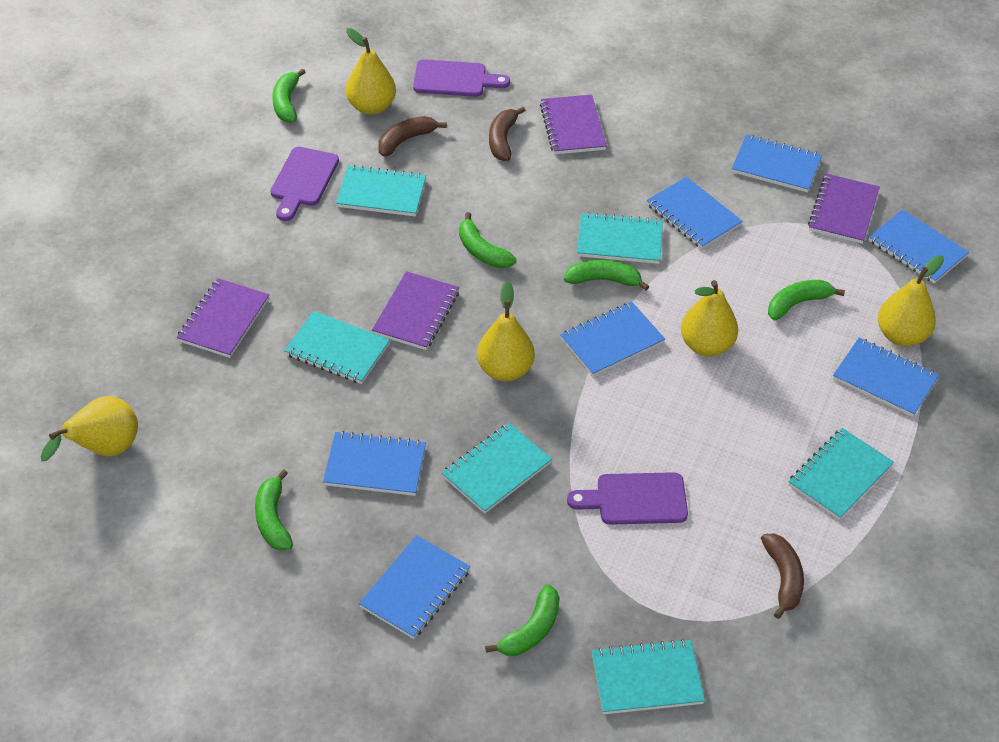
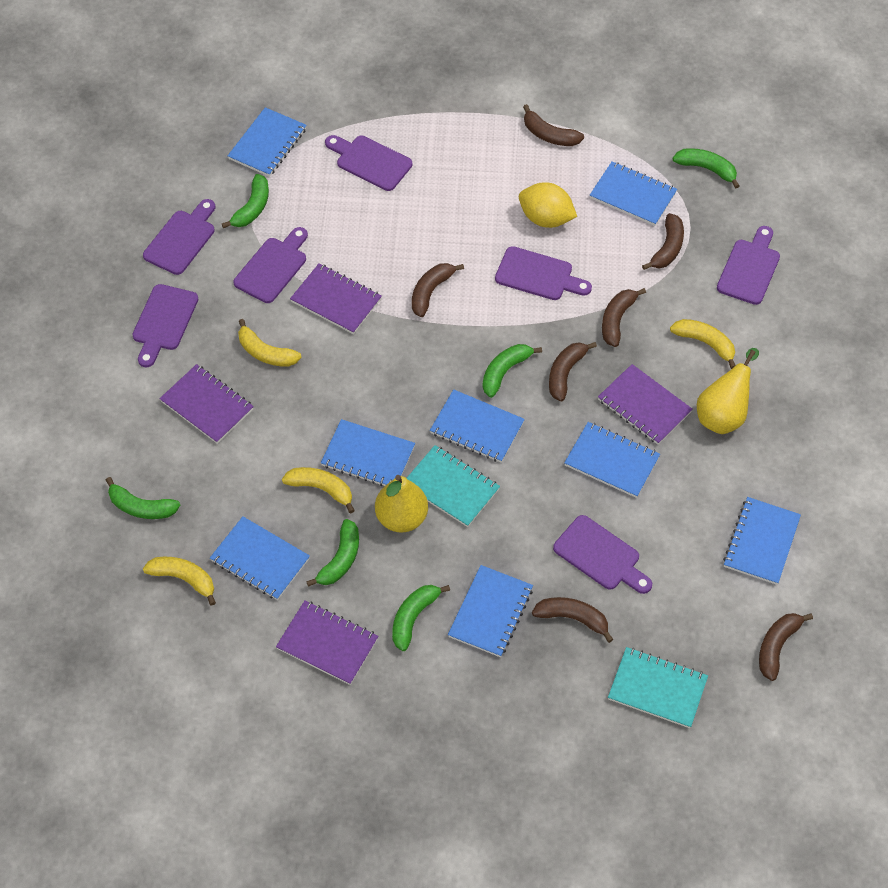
blue notebook: [323,431,426,496] [359,535,470,639] [560,301,665,376] [647,177,743,249] [732,135,822,193] [833,338,939,417] [868,210,969,284] = 7 -> [210,516,310,600] [228,107,307,177] [321,419,415,486] [430,389,525,463] [448,565,533,657] [564,422,660,498] [590,161,677,226] [723,497,801,585] = 8
brown banana: [378,116,447,157] [489,106,526,161] [761,534,804,619] = 3 -> [412,263,464,317] [523,104,584,146] [532,597,613,643] [549,342,597,401] [602,288,646,347] [642,213,684,270] [759,613,813,681] = 7
purple cutting board: [271,147,339,221] [413,59,510,97] [567,472,688,525] = 3 -> [132,284,198,367] [143,199,215,275] [234,227,308,303] [325,135,412,191] [495,246,592,300] [553,515,652,594] [717,226,780,305] = 7
turquoise notebook: [284,311,390,384] [336,165,426,217] [442,423,552,514] [577,212,663,264] [592,639,705,714] [788,428,894,520] = 6 -> [407,445,500,527] [608,647,708,728] = 2
yellow banana: none = 0 -> [143,557,216,606] [238,319,302,367] [282,467,355,514] [670,319,736,369] = 4
yellow lemon: none = 0 -> [519,182,577,228] = 1
yellow pear: [41,396,138,462] [346,28,396,115] [477,281,535,381] [681,280,738,356] [878,255,944,346] = 5 -> [375,475,428,532] [697,348,759,434] = 2

